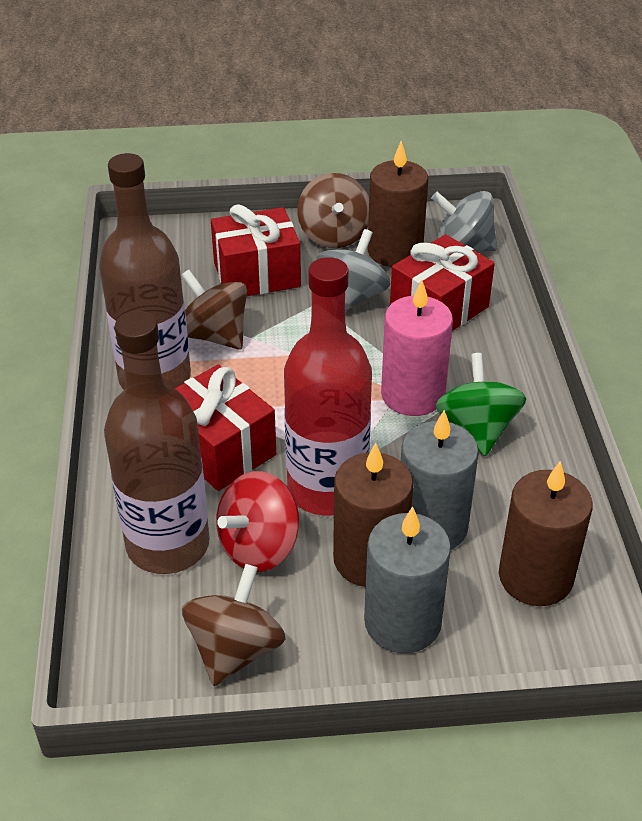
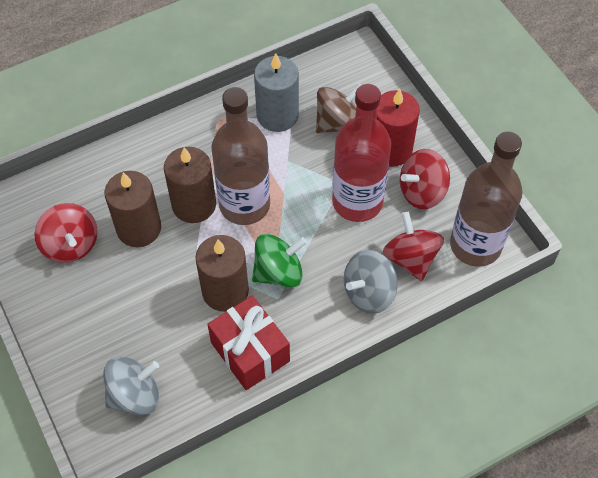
brown spinning top: [181,270,247,350] [182,564,285,686] [297,173,369,248] = 3 -> [316,84,361,134] = 1
grey candle: [364,506,451,653] [401,410,479,550] = 2 -> [254,53,299,132] = 1
pink candle: [381,280,453,416] = 1 -> none = 0
red candle: none = 0 -> [377,89,420,167] = 1
red gift: [175,364,276,491] [211,204,301,296] [390,234,495,331] = 3 -> [207,295,290,390] = 1
red spinning top: [216,471,299,572] = 1 -> [34,203,98,263] [383,212,444,281] [400,149,450,209] = 3

